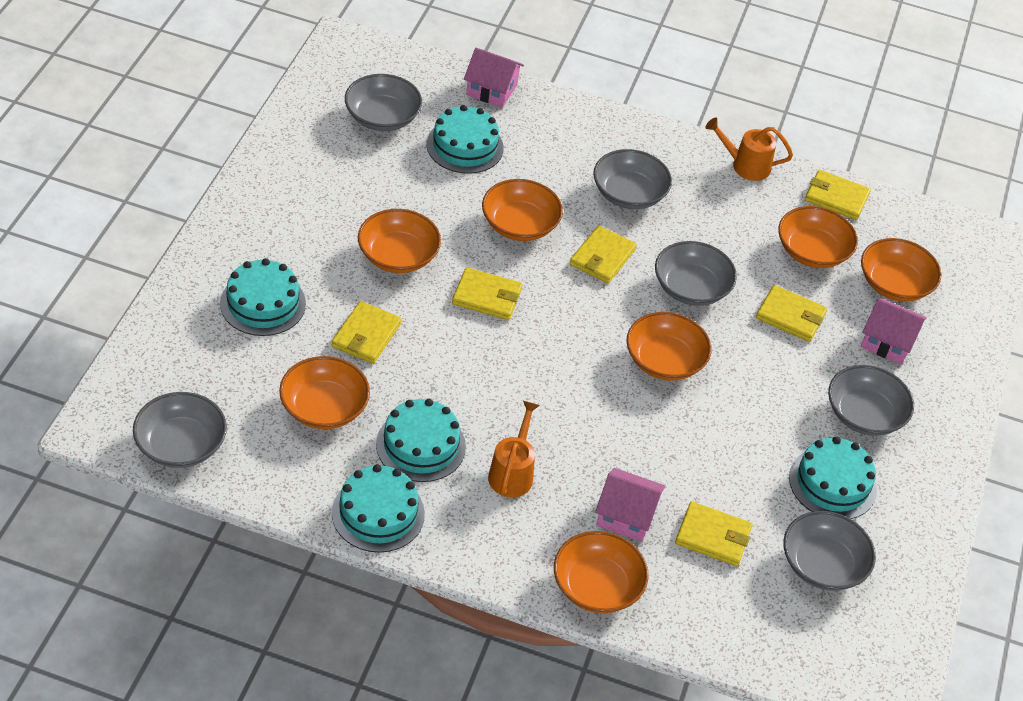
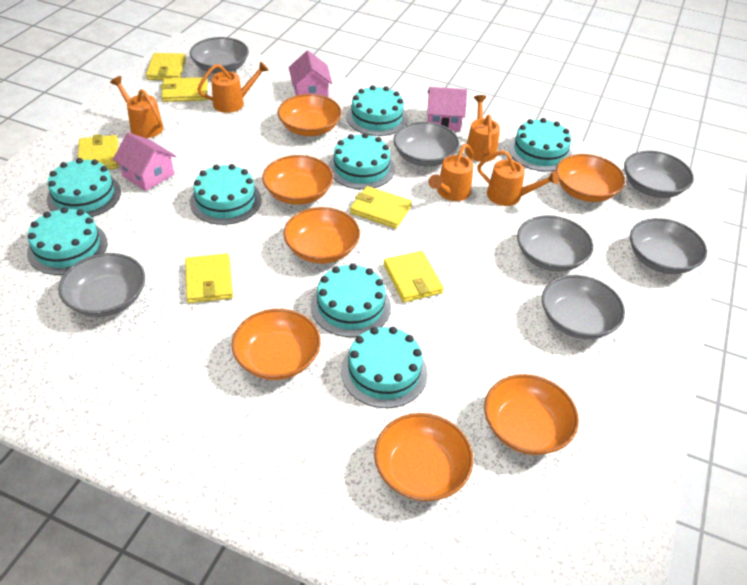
grey bowl: [133,392,227,468] [345,74,422,131] [593,149,672,209] [655,241,737,306] [784,511,876,591] [828,365,914,436] = 6 -> [58,253,145,317] [190,37,249,73] [393,122,460,167] [517,215,593,272] [542,275,625,339] [624,150,694,198] [630,218,707,274] = 7
orange watering can: [488,401,540,497] [705,118,793,181] = 2 -> [110,76,163,138] [197,61,269,113] [429,144,474,201] [465,95,500,162] [477,150,559,206] = 5
turquoise cake: [220,258,306,336] [332,464,425,553] [376,399,466,482] [426,105,504,174] [789,436,877,519] = 5 -> [27,207,107,275] [47,158,121,217] [190,164,262,225] [311,264,391,337] [329,133,395,189] [341,327,428,408] [347,85,408,136] [508,118,572,171] = 8

